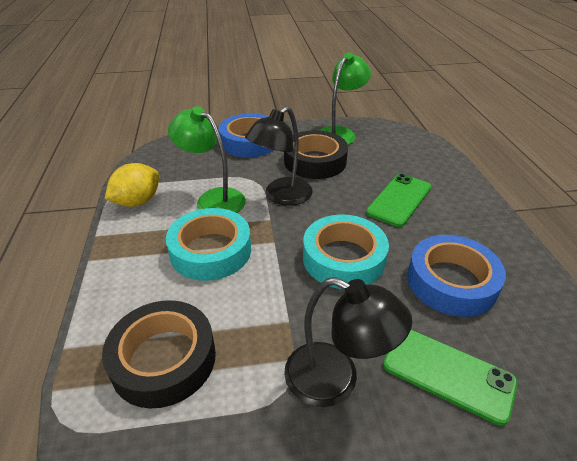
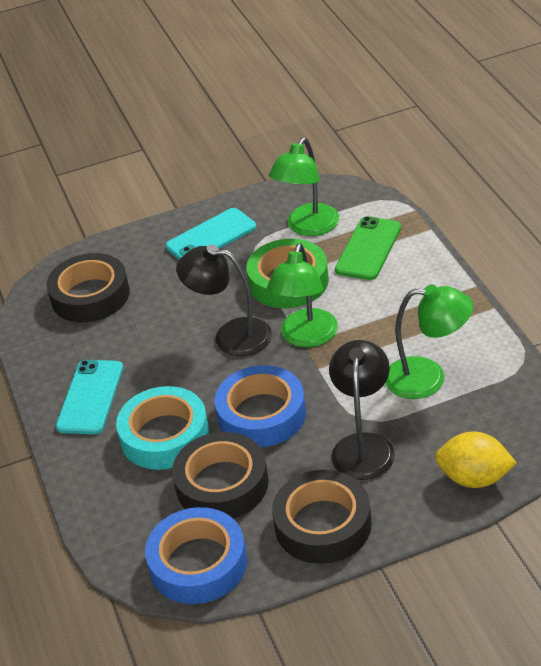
black tape: [102,300,216,408] [284,130,348,179] = 2 -> [46,253,130,323] [172,432,269,518] [272,470,372,564] = 3
green lamp: [168,106,246,213] [319,52,371,145] = 2 -> [267,243,338,347] [269,137,339,236] [385,284,473,399] = 3
green phone: [366,174,431,227] [383,330,518,426] = 2 -> [335,216,401,280] = 1
green tape: none = 0 -> [246,239,329,308] = 1
turquoise phone: none = 0 -> [56,360,123,434] [166,208,256,260] = 2
turquoise tape: [166,208,251,281] [303,214,389,289] = 2 -> [116,386,209,470] = 1

